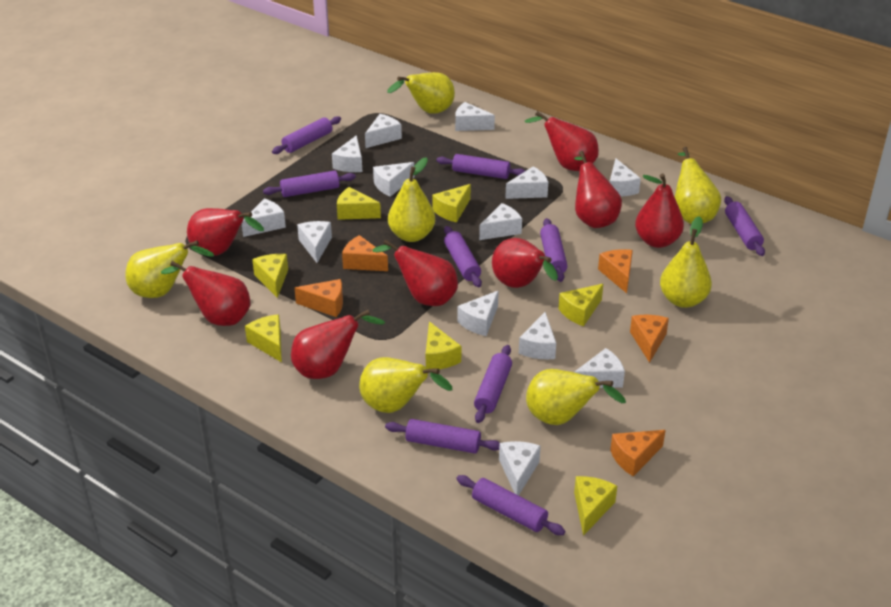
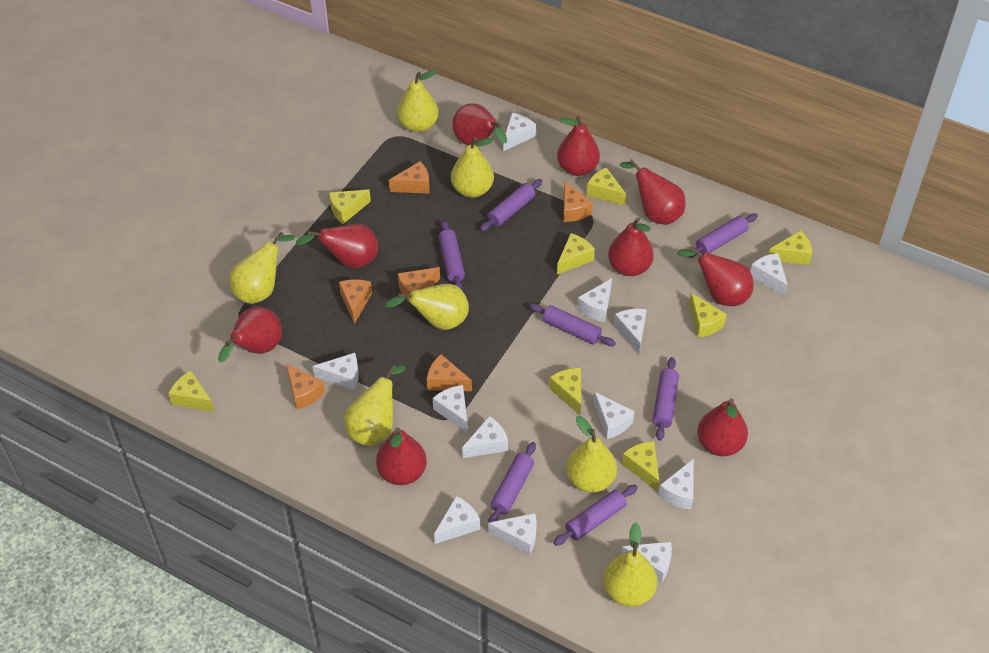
orange cheese: [295,279,343,317] [342,235,388,271] [598,249,633,293] [610,430,666,476] [630,315,669,363] = 5 -> [286,364,325,409] [339,279,372,324] [389,161,430,194] [398,267,440,301] [427,354,472,391] [563,181,593,222] = 6
purple rolling pin: [263,170,356,197] [272,116,341,154] [385,419,500,454] [436,154,525,179] [444,226,482,287] [456,475,565,535] [474,345,512,423] [540,218,567,282] [724,196,765,256] = 9 -> [438,220,465,290] [480,179,542,231] [488,442,536,523] [529,303,616,346] [553,485,638,546] [653,357,679,441] [688,214,758,258] = 7
red pear: [161,261,251,326] [187,208,264,256] [291,310,385,379] [372,239,458,306] [492,238,558,288] [525,111,599,171] [574,151,622,228] [635,174,684,248] = 8 -> [218,307,282,362] [296,224,378,268] [376,427,427,485] [452,103,507,145] [557,116,600,176] [608,217,654,276] [620,159,686,225] [677,246,754,306] [697,398,748,456] = 9
white cheese: [242,198,286,237] [297,221,332,263] [332,135,362,172] [365,114,402,148] [373,162,415,197] [455,102,495,131] [457,291,499,336] [479,203,522,240] [499,441,541,496] [505,166,548,199] [519,312,556,359] [575,348,625,388] [610,158,641,196] = 13 -> [312,353,359,391] [433,385,468,433] [434,496,480,544] [462,416,508,458] [488,513,537,555] [503,113,536,151] [577,278,612,322] [593,392,635,439] [614,309,647,354] [621,541,672,583] [658,459,694,510] [750,253,788,297] = 12
yellow cheese: [245,314,282,362] [252,254,288,298] [337,187,381,220] [426,321,461,369] [432,184,471,222] [558,284,603,326] [574,476,617,536] = 7 -> [168,371,215,412] [329,189,371,224] [549,368,581,415] [557,233,595,274] [586,167,626,206] [622,441,659,492] [689,293,727,338] [769,230,812,265] = 8

